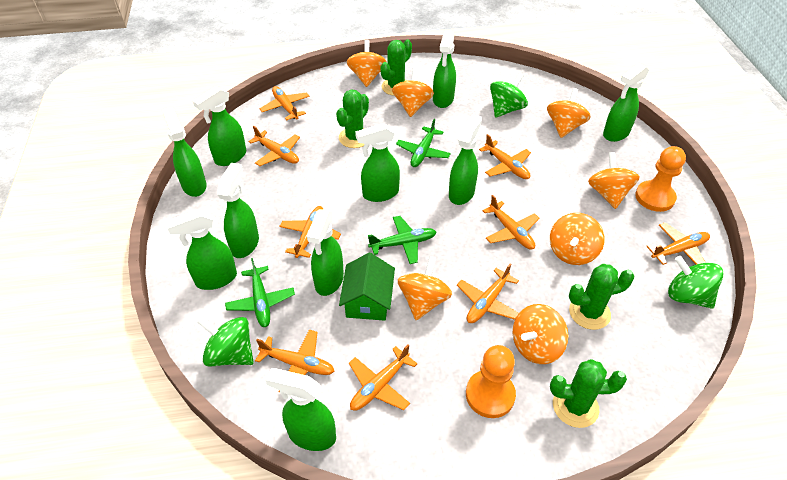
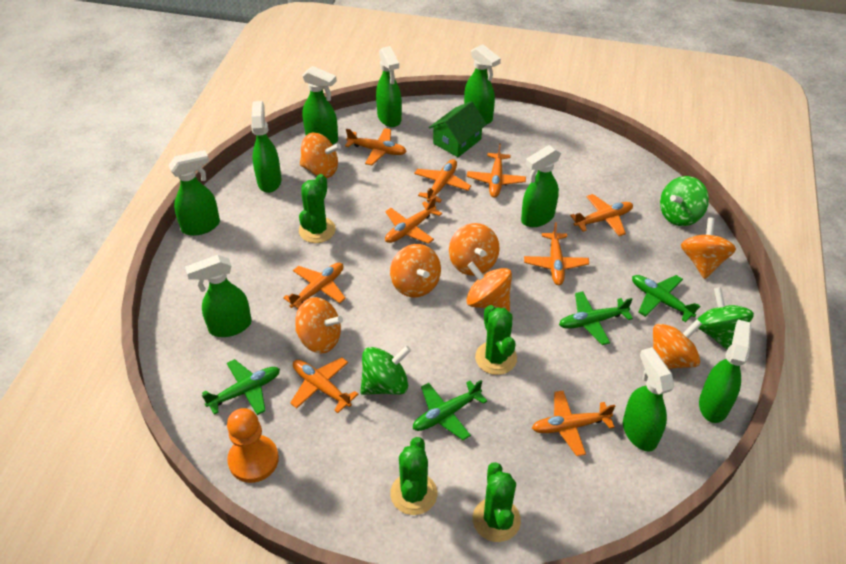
green plane: [225,258,295,327] [368,216,436,264] [396,119,451,167] = 3 -> [202,359,280,415] [413,380,487,440] [559,291,633,345] [632,275,700,322] = 4
green spray bottle: [162,107,207,197] [166,209,237,290] [193,86,246,166] [217,163,259,258] [266,368,336,451] [307,209,344,296] [355,123,400,202] [433,30,456,108] [449,114,482,205] [603,63,649,142] = 10 -> [168,150,220,236] [185,255,252,337] [251,101,281,193] [302,66,338,145] [376,46,402,127] [464,44,501,124] [521,145,561,227] [623,347,674,452] [699,320,751,423] = 9
orange pawn: [466,345,516,418] [635,146,686,212] = 2 -> [227,408,279,483] = 1

